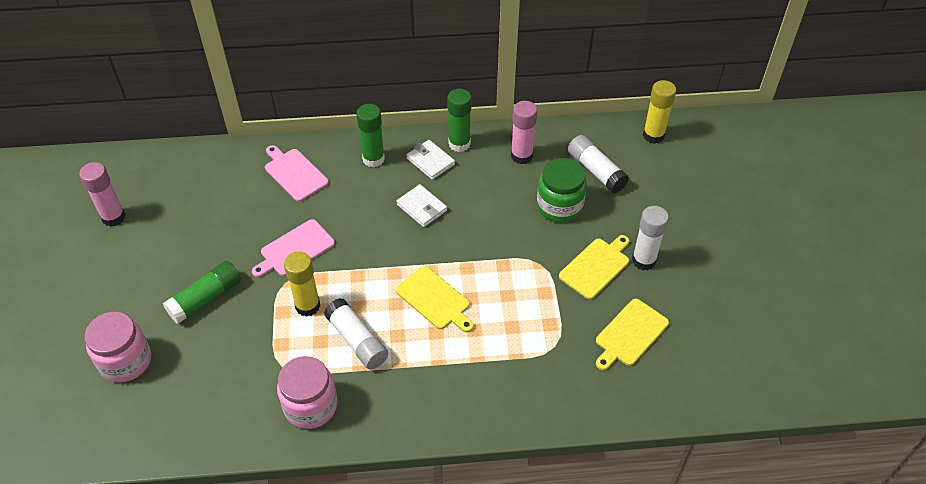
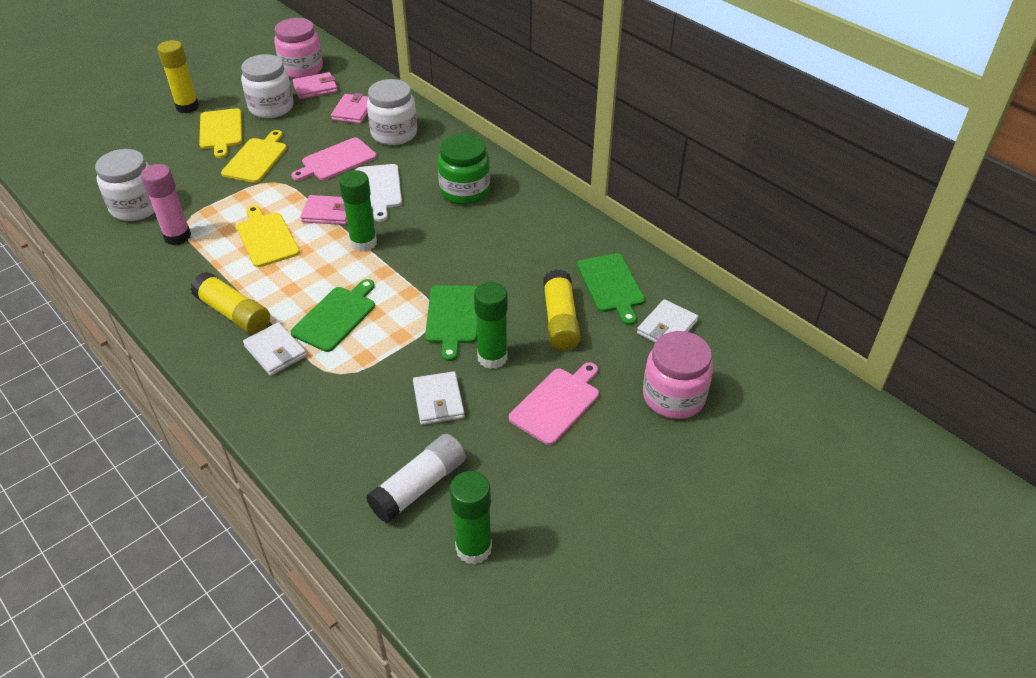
green cutting board: none = 0 -> [291,279,375,352] [425,285,477,361] [577,253,645,325] = 3
pink glue stick: [79,162,126,227] [511,101,537,164] = 2 -> [141,164,191,245] = 1
pink wallet: none = 0 -> [292,72,338,99] [300,195,347,225] [331,93,369,124] = 3
white cutting board: none = 0 -> [356,164,402,222] = 1
white glue stick: [324,298,388,369] [568,135,629,193] [632,206,669,270] = 3 -> [366,434,466,523] = 1
white jar: none = 0 -> [95,149,155,221] [241,54,294,118] [367,79,417,145] = 3
white wallet: [396,184,447,227] [406,140,455,180] = 2 -> [243,322,307,376] [413,371,465,425] [637,299,698,342] = 3
yellow glue stick: [284,251,320,317] [643,80,676,144] = 2 -> [157,40,199,113] [190,272,270,335] [543,269,581,351] = 3

